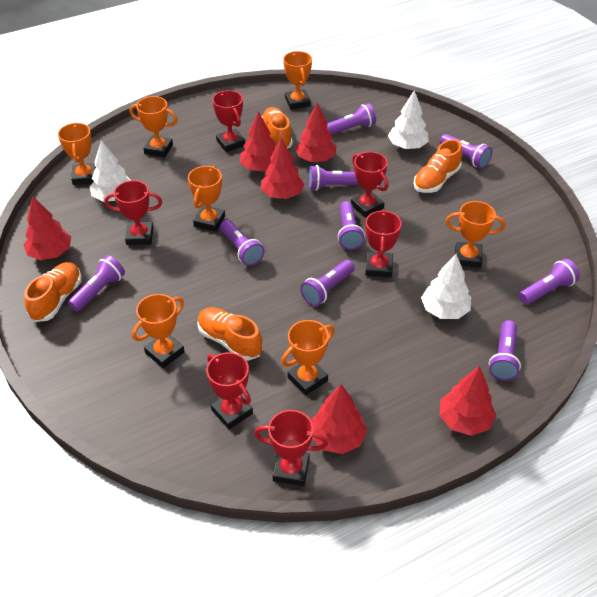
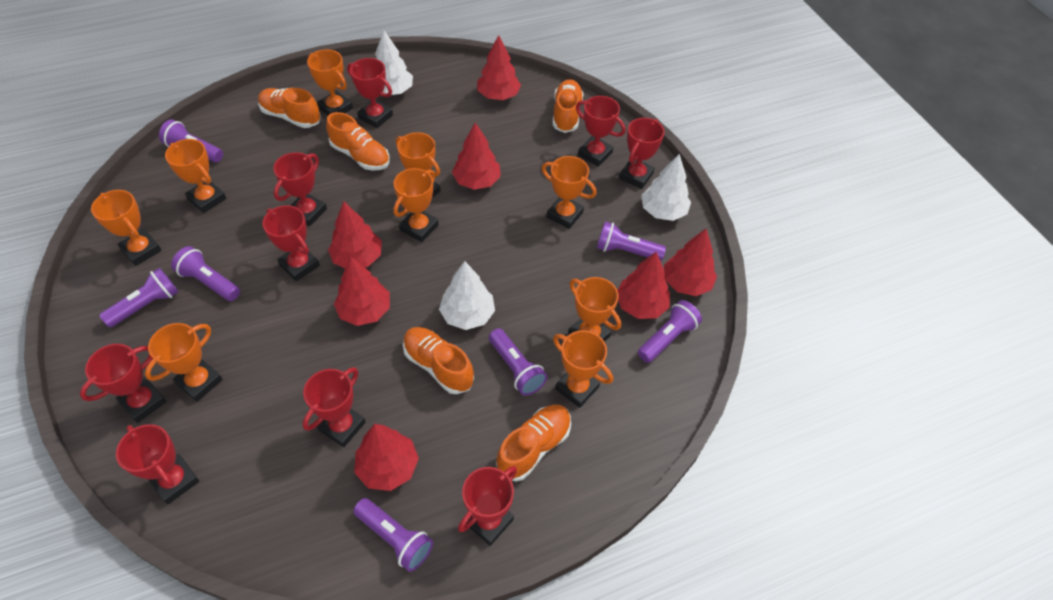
orange shoe: [24,262,82,322] [197,307,263,361] [262,107,293,148] [414,139,462,193] = 4 -> [258,88,321,128] [326,112,390,170] [403,327,474,394] [496,405,571,482] [553,79,584,133] = 5
orange trophy: [58,123,96,185] [130,96,178,158] [132,294,185,368] [188,166,225,232] [281,320,335,395] [283,51,312,110] [446,201,505,268] = 7 -> [91,190,162,266] [145,323,223,402] [165,139,226,213] [307,50,353,115] [394,168,439,242] [396,132,440,198] [542,156,597,229] [553,330,613,408] [568,277,621,341] = 9
purple flashlight: [68,255,125,312] [220,220,264,266] [300,260,355,306] [308,165,359,191] [327,103,376,135] [338,201,365,250] [440,134,492,168] [489,320,521,381] [519,259,580,305] = 9 -> [99,268,179,328] [159,119,223,162] [171,246,240,301] [353,498,433,572] [489,328,547,396] [597,221,666,261] [638,300,702,363] = 7
red tree: [24,196,71,260] [240,111,276,172] [261,138,304,199] [295,103,337,162] [311,384,367,454] [440,366,496,436] = 6 -> [328,201,382,268] [334,257,390,326] [354,424,419,491] [452,122,501,190] [477,35,521,100] [618,252,670,319] [664,229,717,296] = 7
red trophy: [104,180,162,245] [206,352,253,429] [212,90,245,152] [254,410,328,486] [351,152,388,218] [365,209,402,277] = 6 -> [80,344,167,423] [116,424,199,504] [263,205,320,281] [273,152,327,226] [302,367,366,447] [347,58,393,128] [458,466,517,546] [576,96,626,167] [619,118,665,189] = 9

